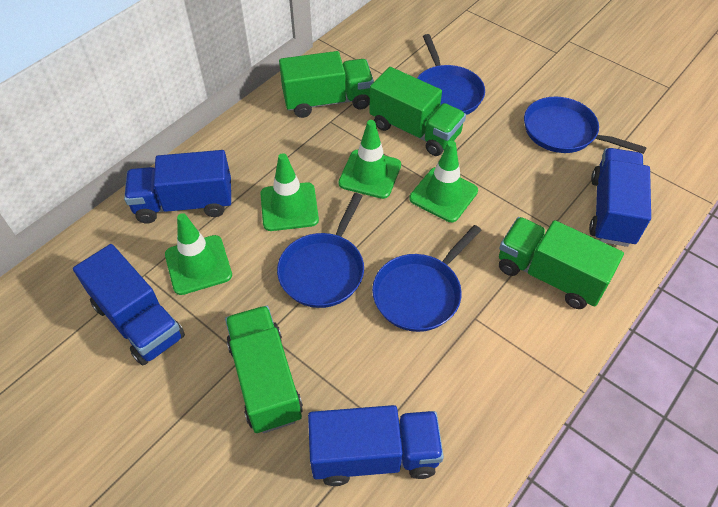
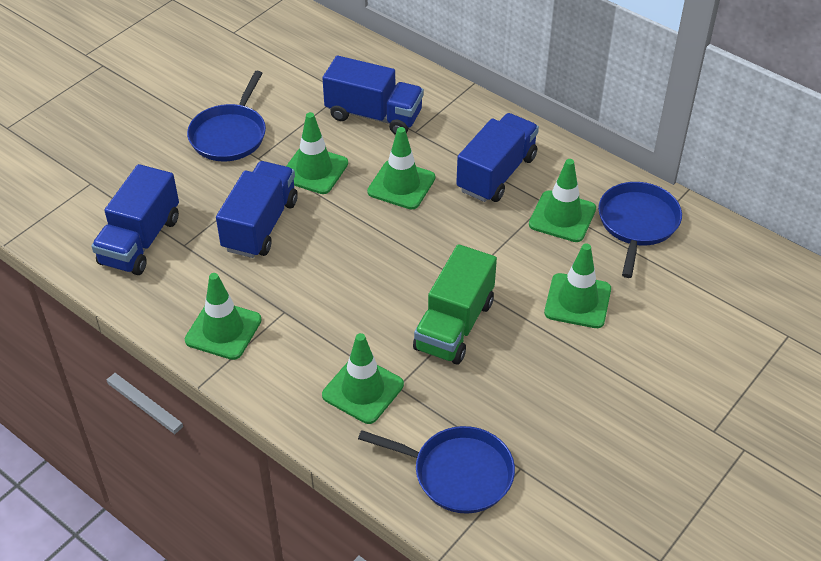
blue pan: [277,193,364,308] [372,225,481,332] [417,34,485,115] [524,97,647,154] = 4 -> [187,71,266,161] [358,426,515,514] [598,182,682,278] = 3
green traffic cone: [165,213,232,295] [260,153,319,231] [339,120,401,199] [409,141,478,222] = 4 -> [185,273,262,360] [286,112,348,194] [322,333,404,424] [367,127,435,209] [529,159,596,242] [544,244,611,328] = 6
green truck: [225,306,303,433] [279,51,374,118] [369,67,466,156] [499,217,624,309] = 4 -> [413,244,497,365] = 1

